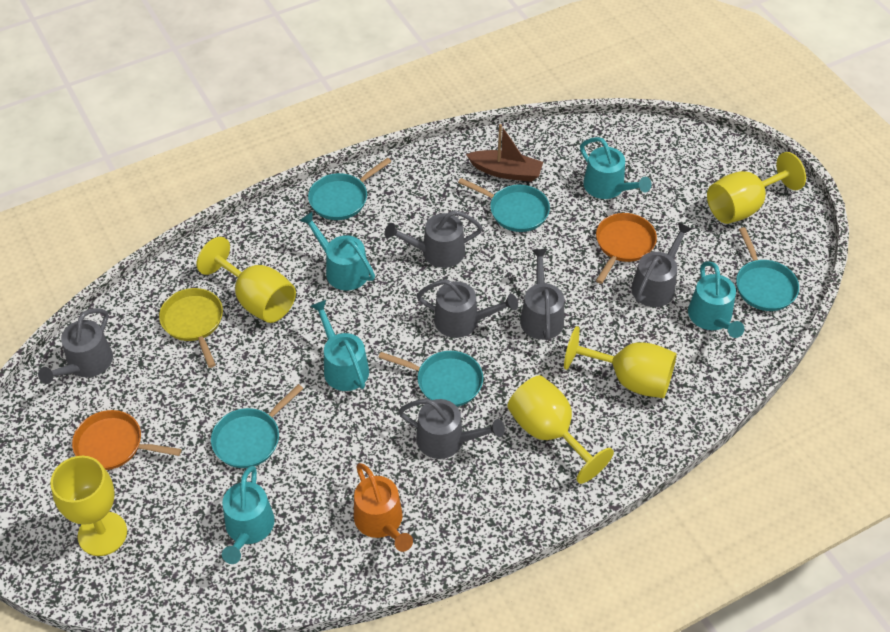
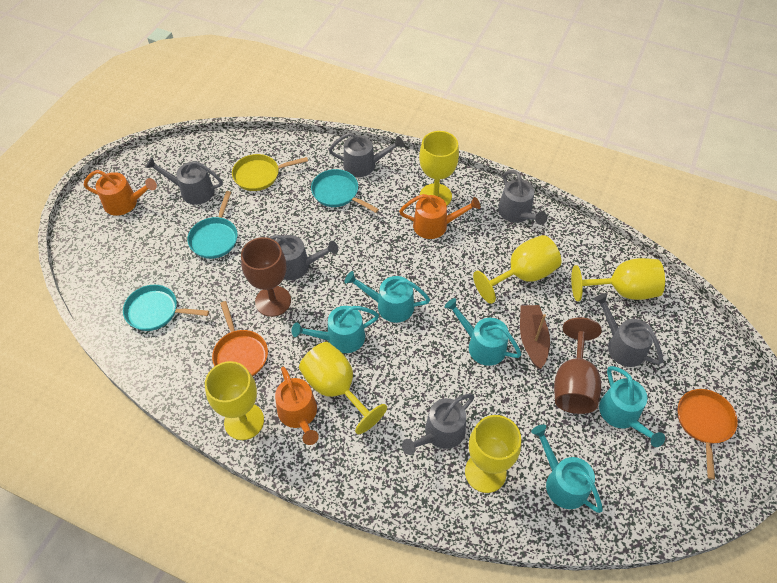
brown goblet: none = 0 -> [241,237,291,317] [554,317,602,414] = 2
orange watering can: [354,463,413,552] = 1 -> [84,170,157,216] [275,367,319,445] [399,194,481,239] = 3
turquoise pan: [211,384,304,468] [308,158,392,220] [378,351,483,407] [458,178,550,232] [736,227,799,311] = 5 -> [123,285,209,331] [187,191,238,259] [311,169,379,213] = 3
yellow goblet: [50,456,127,556] [197,237,296,323] [507,375,614,484] [564,326,677,398] [707,152,806,224] = 5 -> [205,361,264,440] [299,342,387,434] [419,131,459,205] [465,415,521,493] [473,235,561,304] [571,258,665,301] = 6

